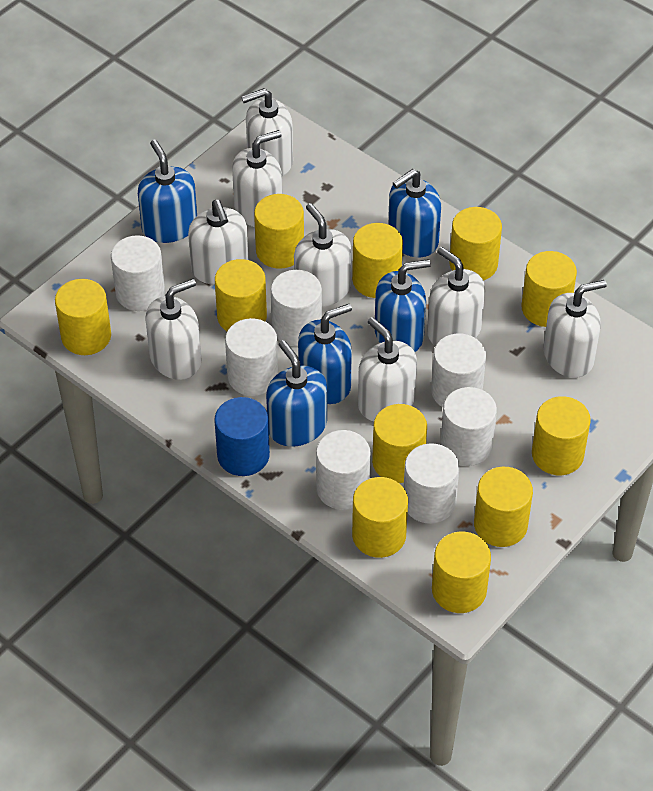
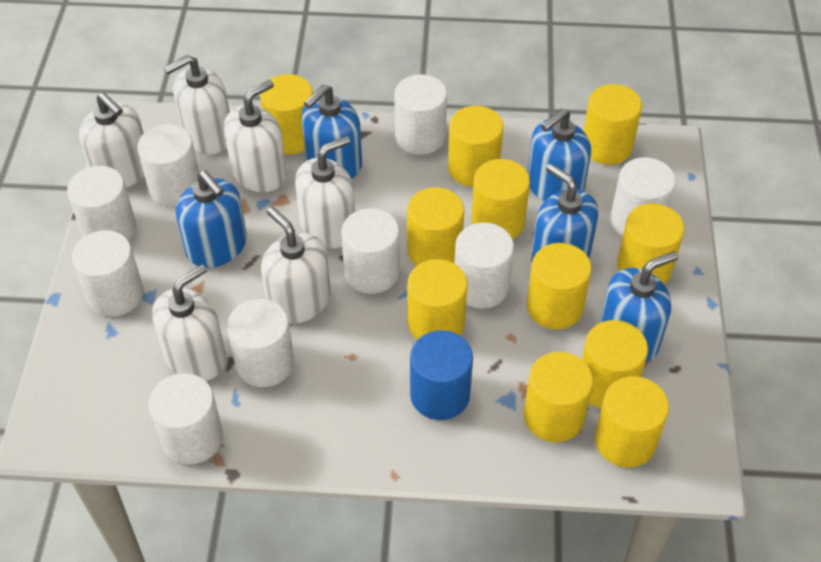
white cylinder: [111,235,165,311] [225,318,278,396] [271,270,322,346] [316,430,371,510] [404,443,459,524] [431,334,486,407] [440,387,497,466] = 7 -> [67,166,136,241] [72,230,144,317] [137,124,199,206] [149,373,223,464] [227,299,294,387] [341,208,400,294] [394,75,447,155] [455,223,514,309] [611,157,676,236] = 9
white soap dispenser: [145,279,202,380] [188,200,248,284] [232,130,282,227] [241,88,293,176] [294,203,352,307] [358,317,417,421] [427,247,485,346] [544,280,607,378] = 8 -> [79,92,144,188] [152,264,226,381] [164,55,230,154] [224,80,287,192] [261,207,331,324] [295,136,355,248] = 6

